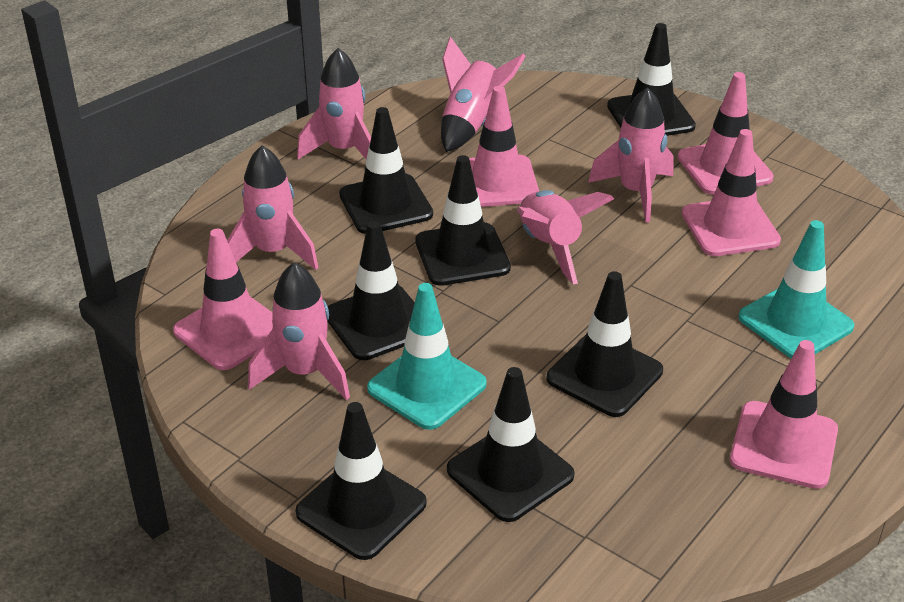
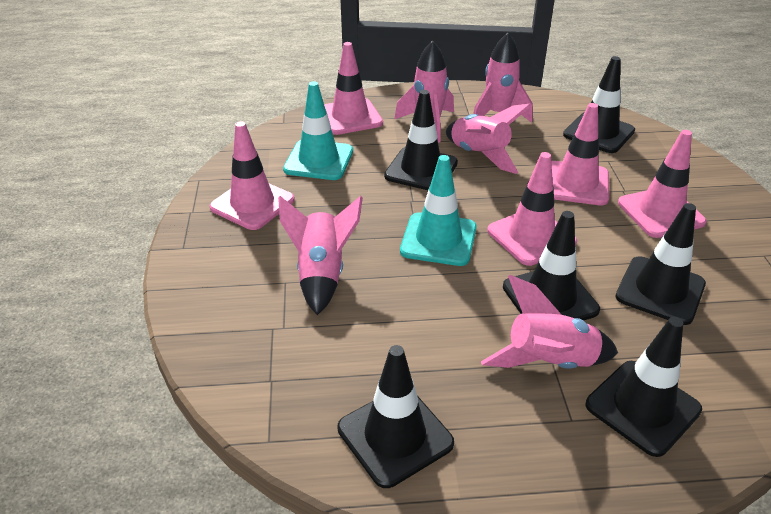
black traffic cone: [295,402,427,560] [327,221,415,360] [339,107,433,234] [415,155,511,286] [447,367,575,522] [547,271,663,417] [607,23,696,136] = 7 -> [337,345,454,488] [384,90,458,190] [503,211,600,321] [563,56,635,153] [586,317,702,457] [615,203,706,325] = 6
pink rocket: [227,145,319,270] [248,262,350,400] [297,48,371,159] [441,37,526,152] [516,190,614,284] [588,87,674,223] = 6 -> [278,196,363,315] [394,41,454,143] [446,104,531,174] [473,33,533,122] [481,275,618,369] = 5

